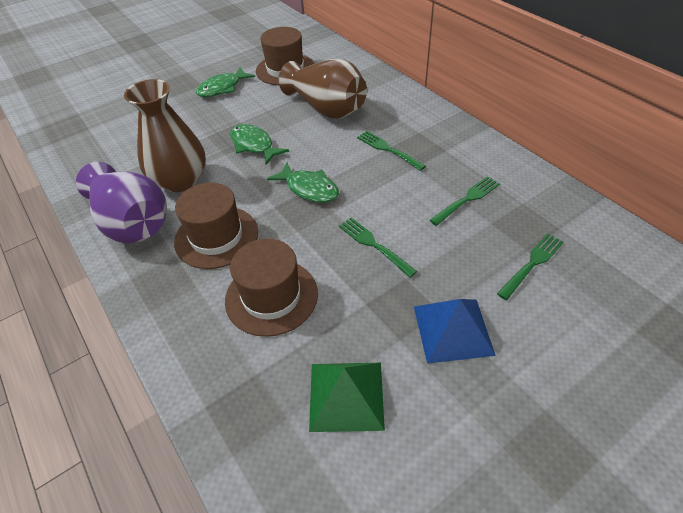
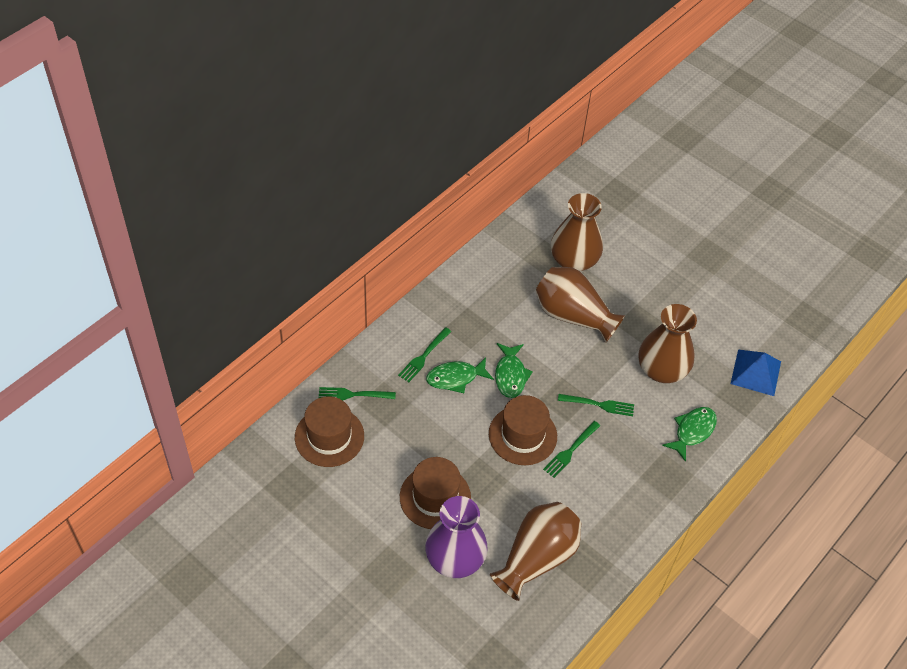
brown vase: [124,79,206,192] [279,59,367,119] = 2 -> [490,502,581,601] [536,267,625,343] [551,193,603,271] [639,304,697,383] = 4
green pyramid: [309,363,385,432] = 1 -> none = 0

